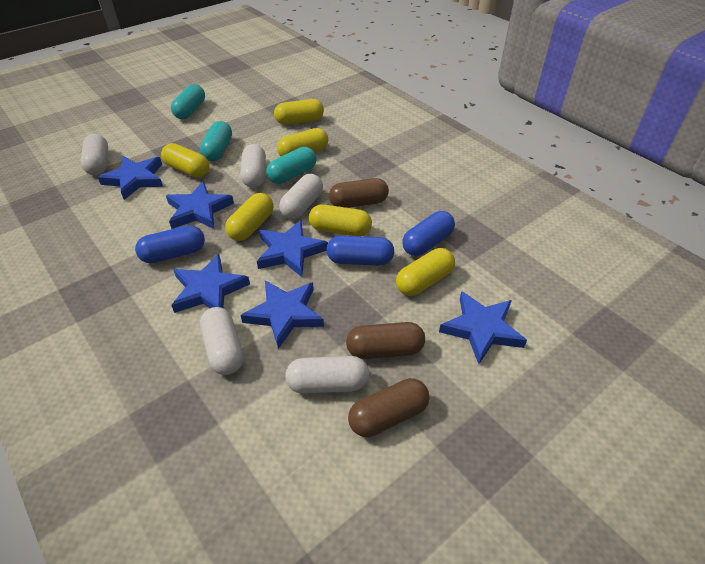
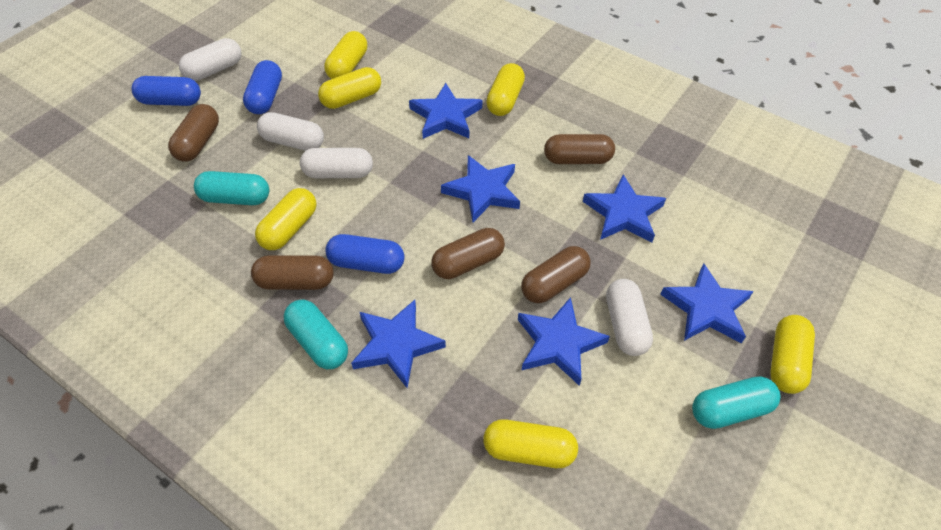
brown capsule: [329,178,389,208] [346,322,425,359] [348,378,429,437] = 3 -> [168,104,219,162] [251,255,334,290] [431,228,505,279] [521,246,590,303] [544,134,615,164] = 5
white capsule: [80,134,108,175] [200,307,243,375] [240,144,266,188] [279,174,323,219] [285,356,369,394] = 5 -> [179,38,241,81] [257,112,324,151] [300,148,373,178] [606,279,653,356] = 4

